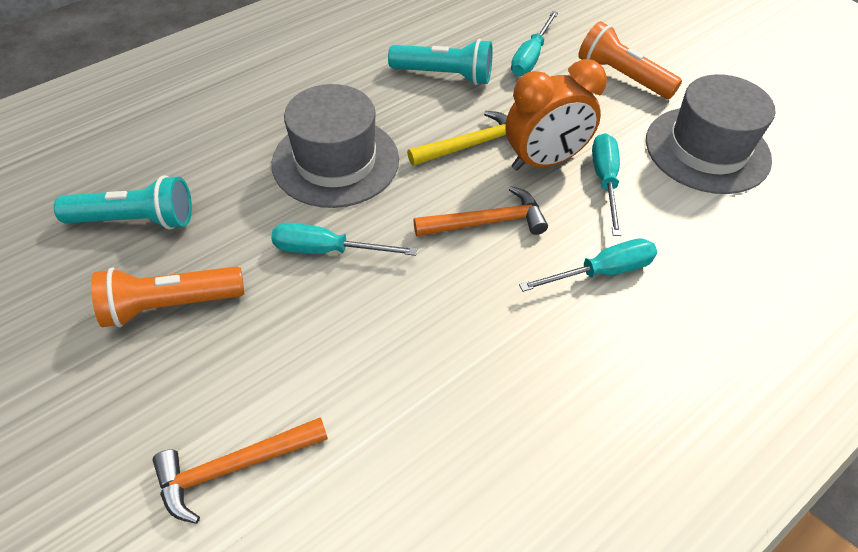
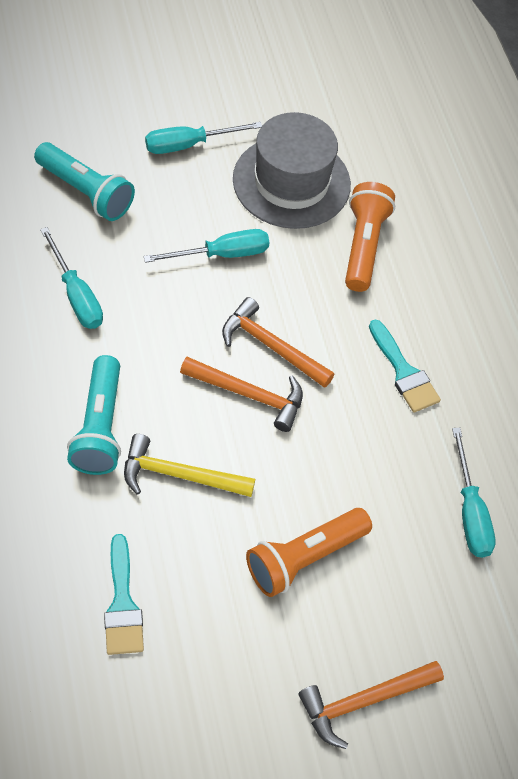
grey hat: [272,84,399,208] [646,74,775,194] = 2 -> [233,112,351,229] = 1
orange clock: [505,59,607,171] = 1 -> none = 0
orange hammer: [152,417,328,524] [413,186,548,237] = 2 -> [180,357,303,432] [222,297,335,388] [299,661,444,749] = 3
turquoise brush: none = 0 -> [104,534,144,655] [369,320,441,413] = 2

